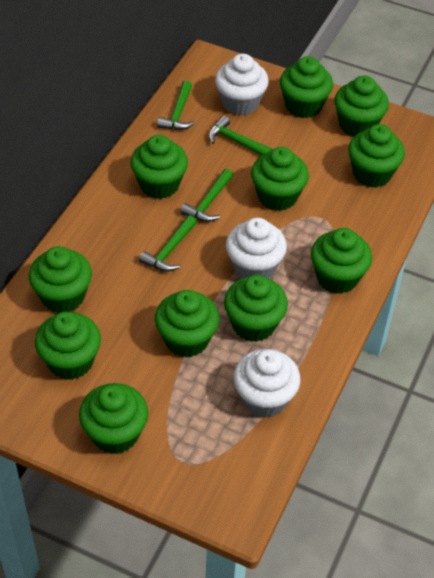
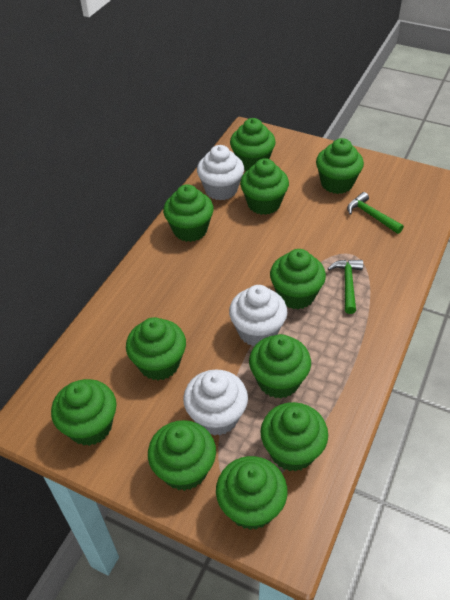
green hammer: [139,215,197,272] [157,81,195,130] [180,169,233,222] [208,116,273,156] = 4 -> [328,260,363,314] [347,192,404,234] = 2

